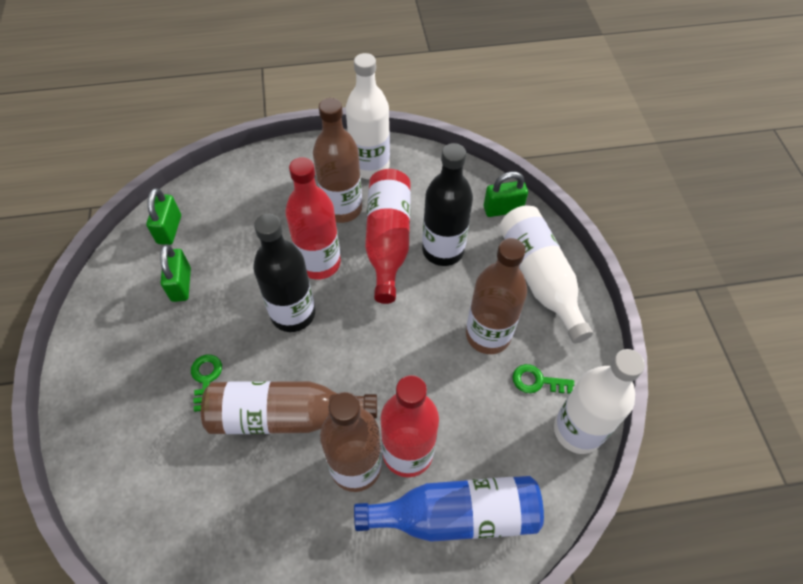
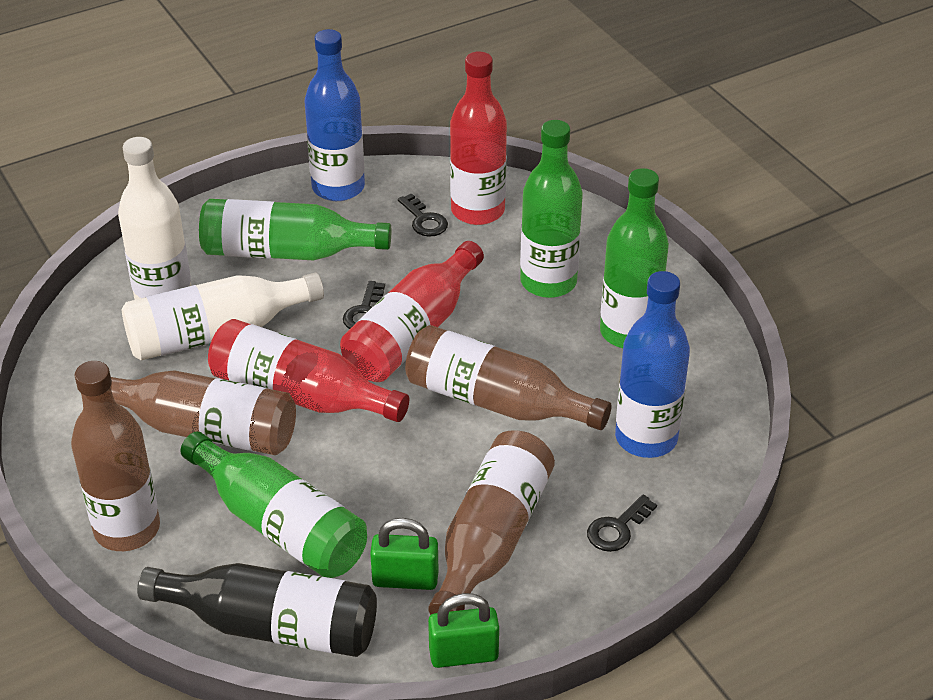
black bottle: [253,214,315,332] [422,143,473,266] = 2 -> [137,563,377,657] = 1
black key: none = 0 -> [343,281,385,329] [398,193,448,237] [587,495,657,552] = 3
blue bottle: [354,476,544,542] = 1 -> [305,29,365,201] [615,271,690,458] = 2
green bottle: none = 0 -> [180,431,367,578] [199,199,391,260] [520,120,583,298] [600,168,669,348] = 4
green key: [191,355,222,412] [513,364,574,394] = 2 -> none = 0
green padlock: [146,188,181,245] [160,244,191,302] [484,172,528,217] = 3 -> [370,518,439,590] [428,593,499,668] = 2
white bottle: [346,53,390,179] [499,205,593,343] [554,349,645,454] = 3 -> [118,137,192,300] [122,273,324,360] = 2

